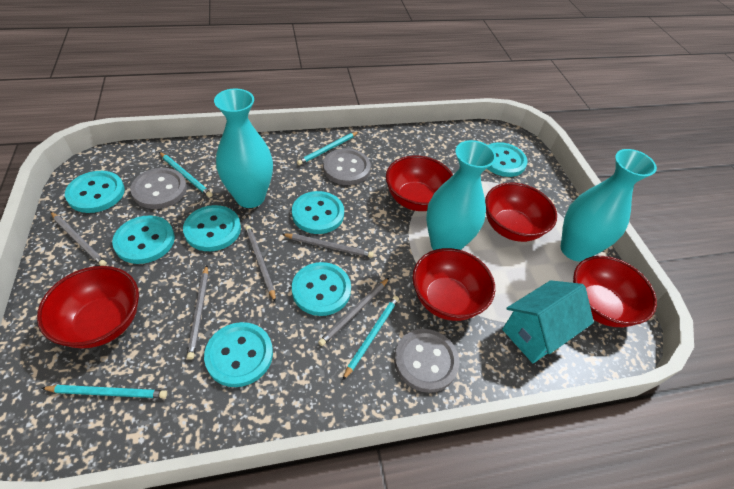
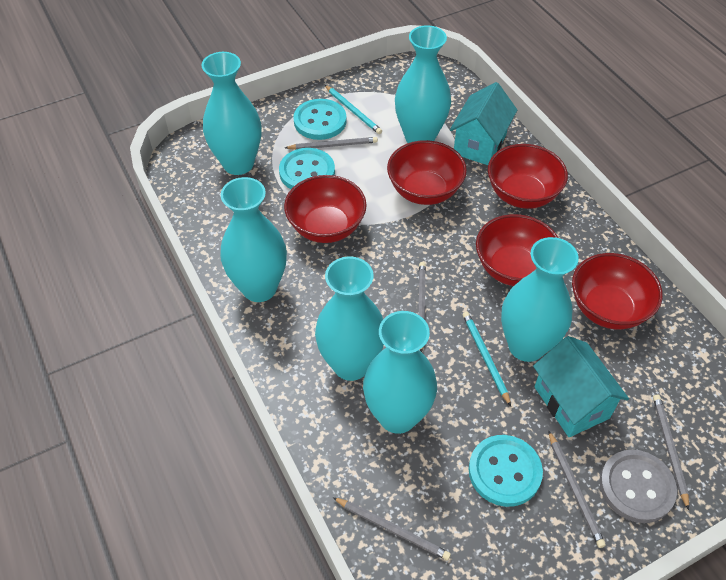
grey button: [130,168,187,209] [323,148,371,185] [394,329,459,393] = 3 -> [600,450,677,523] = 1
turquoise button: [65,171,125,213] [112,215,175,264] [183,205,241,251] [204,322,273,387] [292,191,344,234] [292,262,351,316] [487,142,528,177] = 7 -> [279,148,335,189] [293,99,347,140] [469,435,543,507] = 3
turquoise house: [502,280,594,363] = 1 -> [450,82,517,165] [533,336,629,437] = 2
turquoise pencil: [41,385,167,398] [159,152,213,197] [297,132,358,165] [342,296,399,381] = 4 -> [325,85,382,134] [462,312,511,406] = 2
turquoise vase: [214,88,273,208] [426,140,496,250] [561,149,657,262] = 3 -> [202,52,261,175] [220,177,287,302] [315,256,384,381] [363,311,437,434] [395,25,451,143] [501,237,579,362] = 6

